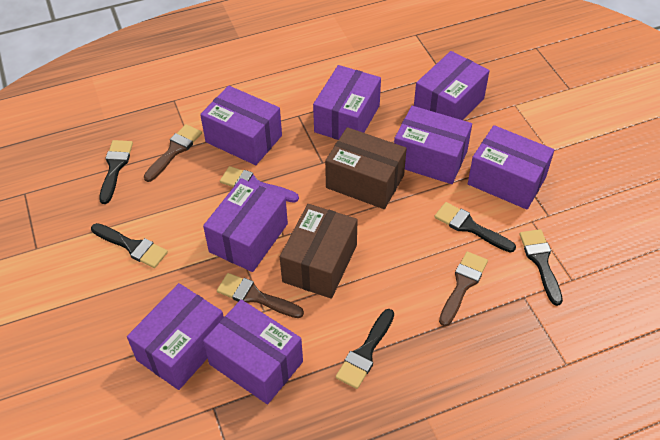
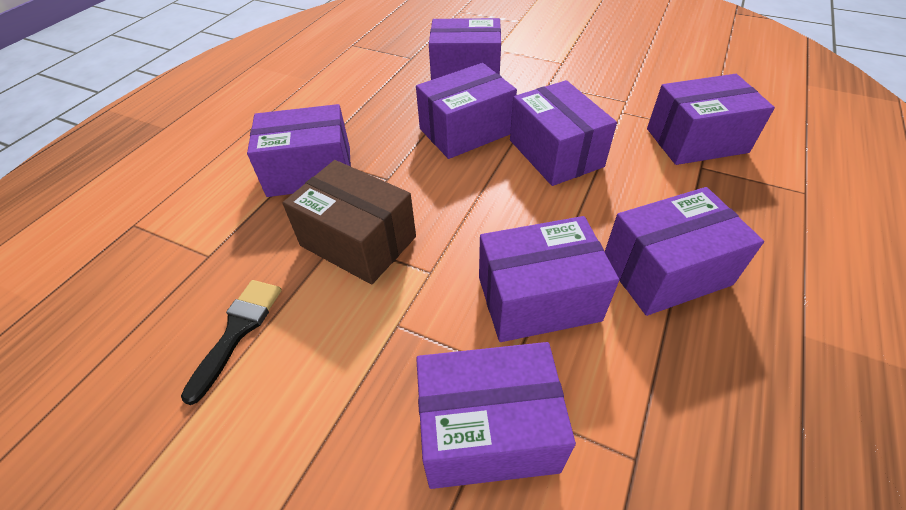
black brush: [91,223,168,268] [99,140,133,204] [336,309,394,389] [434,202,516,253] [519,229,563,306] = 5 -> [181,280,282,405] = 1
brown box: [280,204,358,299] [325,127,407,209] = 2 -> [282,160,416,285] = 1
brown brush: [144,124,202,182] [217,273,304,318] [439,252,488,326] = 3 -> none = 0
purple brush: [220,166,299,203] = 1 -> none = 0

